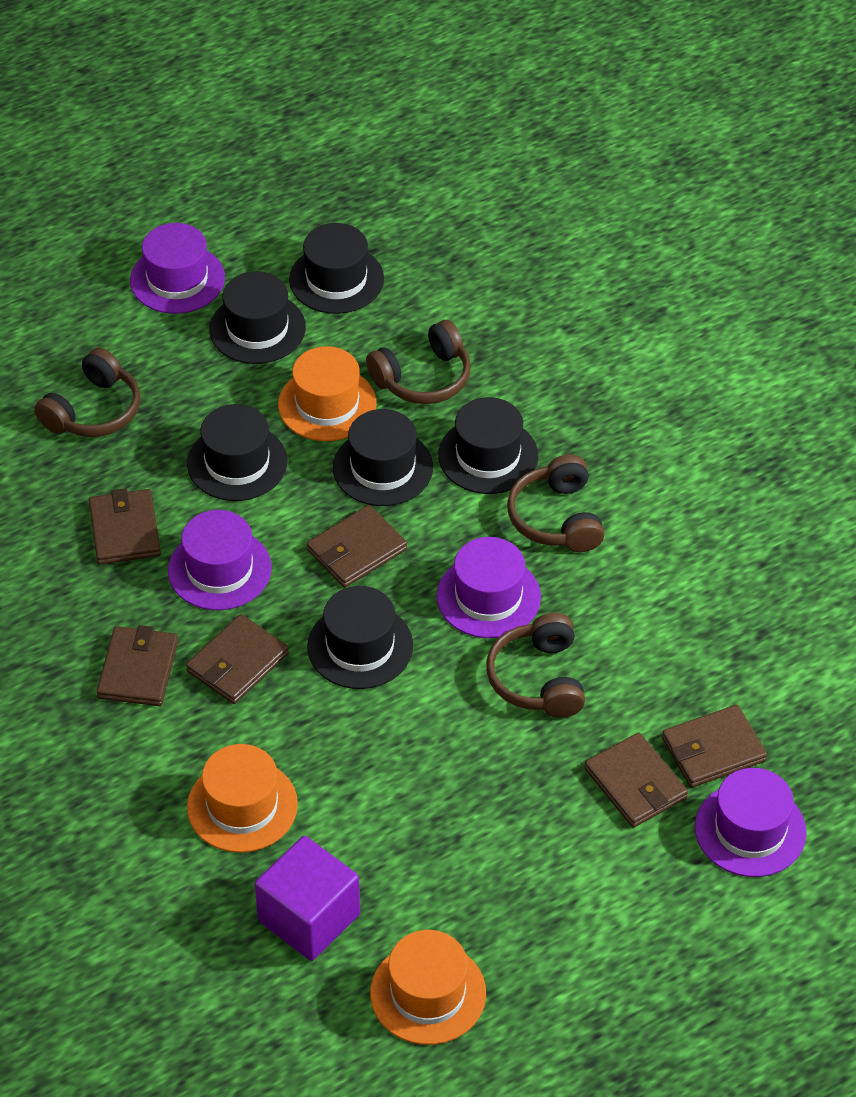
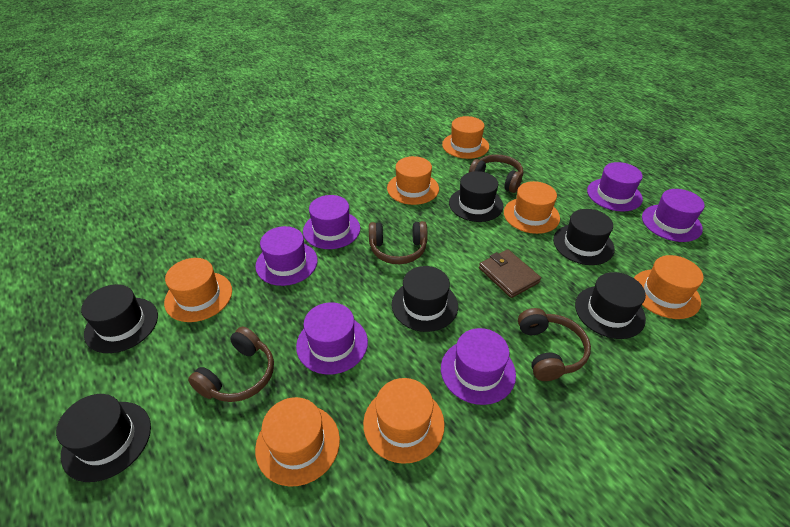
brown wallet: [88,488,161,565] [96,625,178,706] [186,614,289,704] [307,505,407,587] [585,732,688,828] [662,705,767,788] = 6 -> [479,249,541,298] = 1
orange hat: [187,744,298,853] [278,346,377,441] [370,930,486,1045] = 3 -> [164,258,232,322] [255,397,340,487] [363,378,445,464] [387,156,439,205] [442,116,489,159] [504,181,560,234] [634,255,704,319] = 7
purple cube: [255,836,360,961] = 1 -> none = 0
purple hat: [130,223,225,314] [168,510,272,610] [437,537,541,638] [695,768,807,877] = 4 -> [255,226,318,286] [296,302,368,374] [303,195,360,249] [441,328,516,405] [587,162,643,212] [642,189,705,242] = 6

